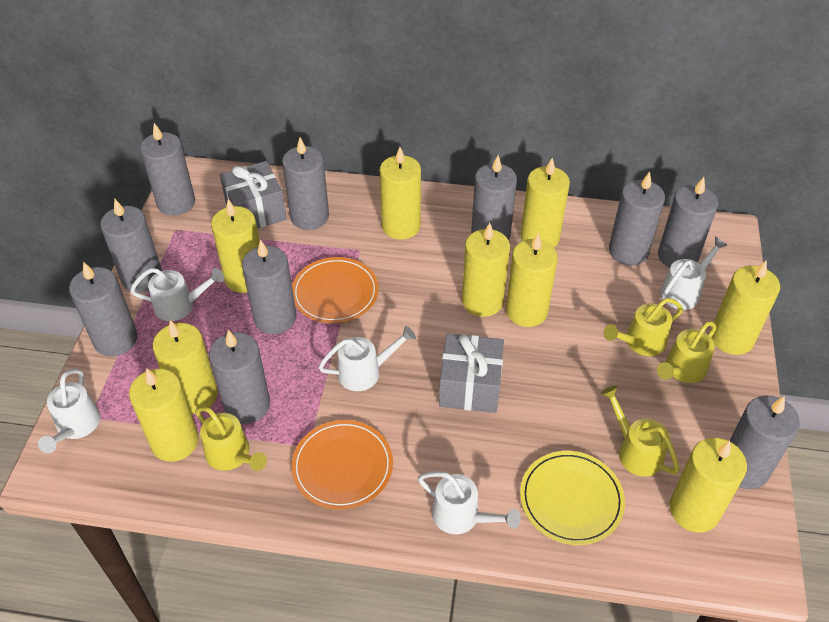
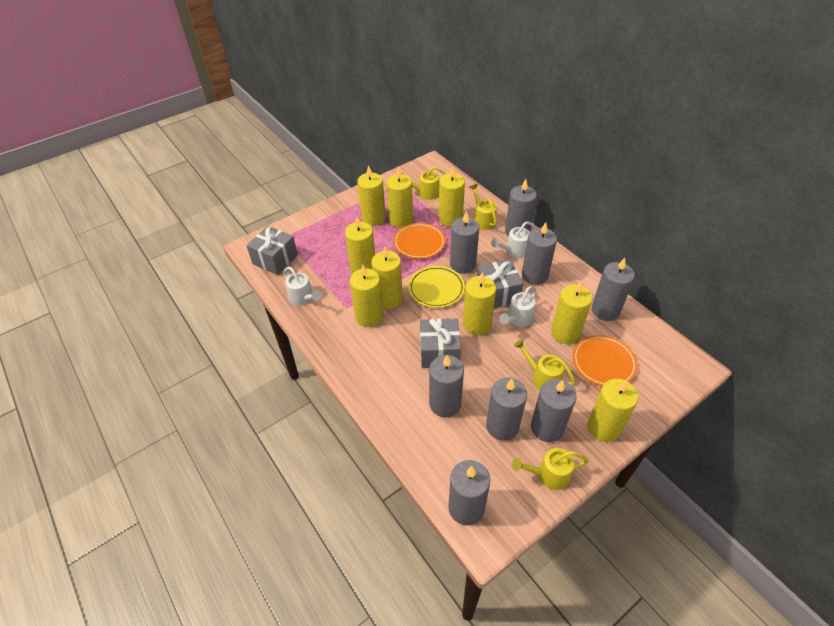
grey candle: [69,262,137,356] [100,199,162,293] [140,123,195,216] [209,330,270,424] [242,239,296,334] [282,137,329,230] [471,155,517,240] [609,172,665,265] [658,177,718,268] [730,395,800,489] = 10 -> [429,355,464,417] [448,460,490,525] [450,211,479,273] [486,378,527,441] [505,179,537,237] [522,222,557,285] [531,379,577,442] [591,258,635,321] = 8
grey gift: [220,161,287,229] [439,333,504,413] = 2 -> [246,226,298,275] [420,319,461,368] [477,260,523,308] = 3
white watering can: [38,369,101,453] [130,268,224,321] [319,326,416,391] [418,471,521,534] [660,237,728,310] = 5 -> [283,267,321,306] [491,221,536,258] [499,286,536,327] = 3

